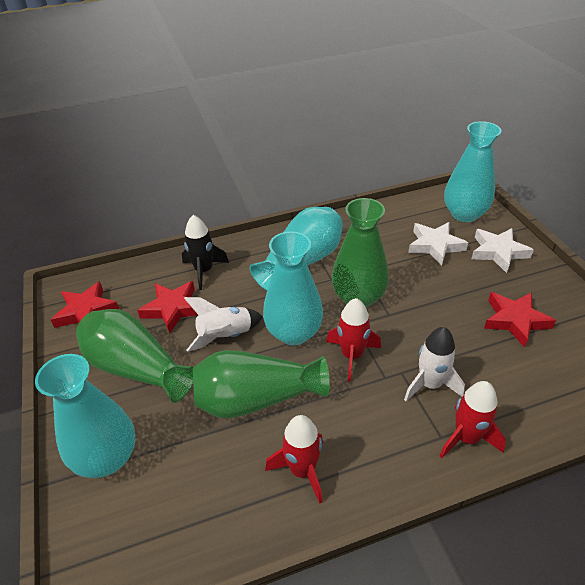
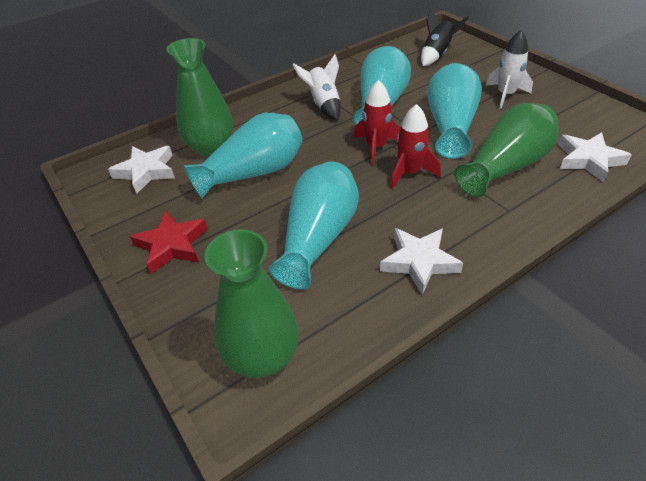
red rocket: [265,415,323,504] [326,298,381,382] [440,381,506,458] = 3 -> [354,80,400,165] [390,104,441,189] = 2
red star: [51,281,119,328] [137,281,198,334] [484,292,556,348] = 3 -> [130,210,208,274] = 1
white star: [408,222,468,266] [471,228,534,273] = 2 -> [108,146,175,194] [380,228,463,295] [558,132,632,183] = 3

